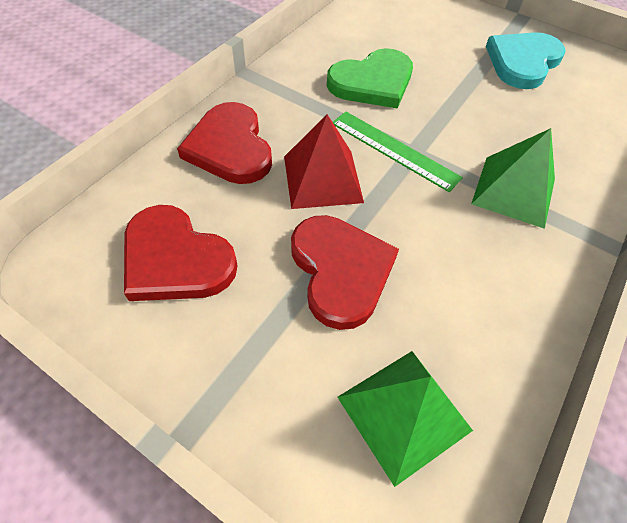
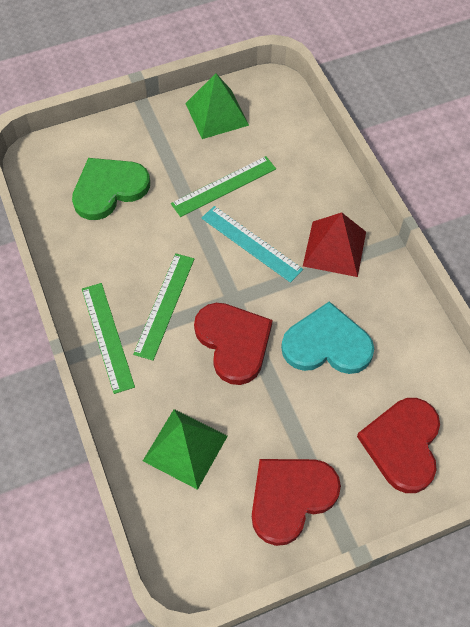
green ruler: [333,112,463,192] = 1 -> [82,283,135,394] [133,253,194,360] [171,156,276,217] = 3
turquoise ruler: none = 0 -> [201,206,303,283] = 1

